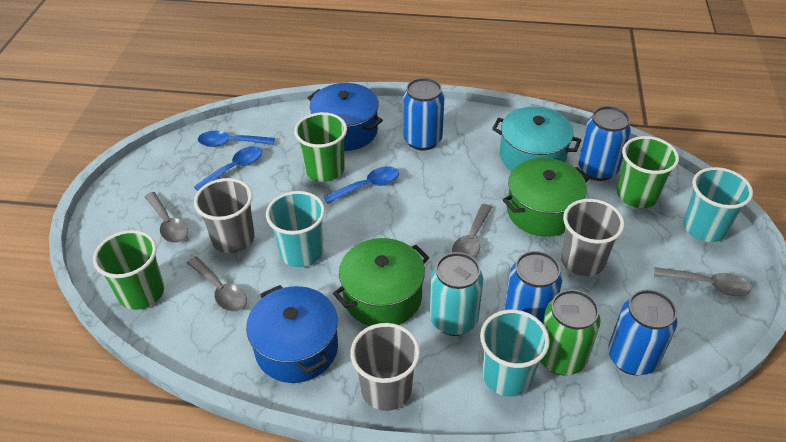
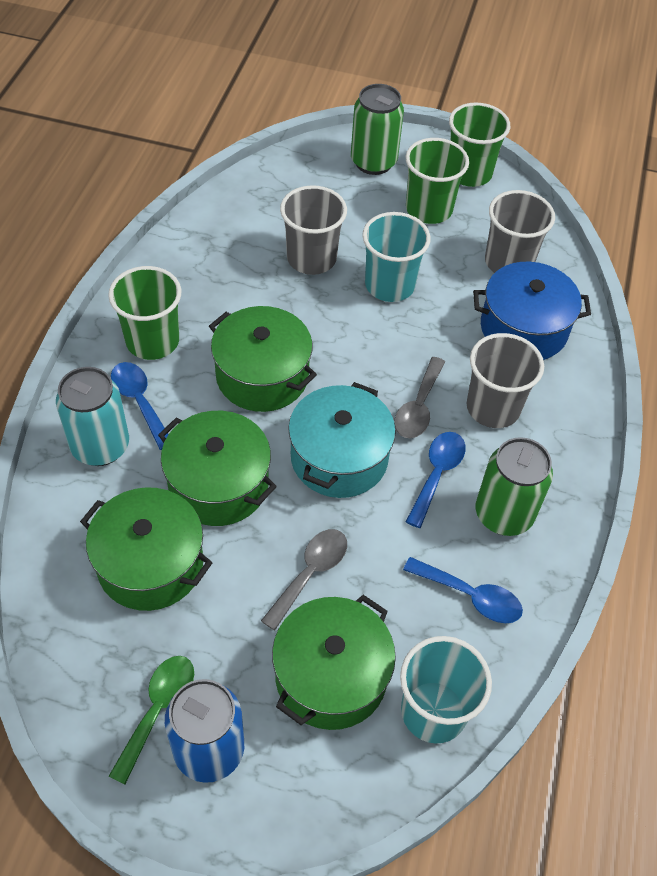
blue can: [403,78,444,151] [504,251,562,323] [578,106,631,181] [608,290,677,375] = 4 -> [165,679,244,783] = 1
blue pot: [246,285,338,383] [308,83,383,151] = 2 -> [473,262,591,360] = 1
green can: [540,290,601,375] = 1 -> [351,84,404,175] [476,437,553,536] = 2
green pot: [333,238,429,326] [503,158,590,237] = 2 -> [80,487,212,611] [158,411,277,526] [209,306,317,412] [272,595,396,730] = 4
green spoon: none = 0 -> [109,656,194,785] = 1
grey spoon: [144,192,188,243] [187,256,247,312] [452,204,492,258] [654,267,751,296] = 4 -> [261,529,347,630] [394,357,445,438] = 2
turquoise cup: [266,191,325,267] [480,310,550,396] [683,167,753,242] = 3 -> [362,212,431,302] [400,636,492,743] = 2

